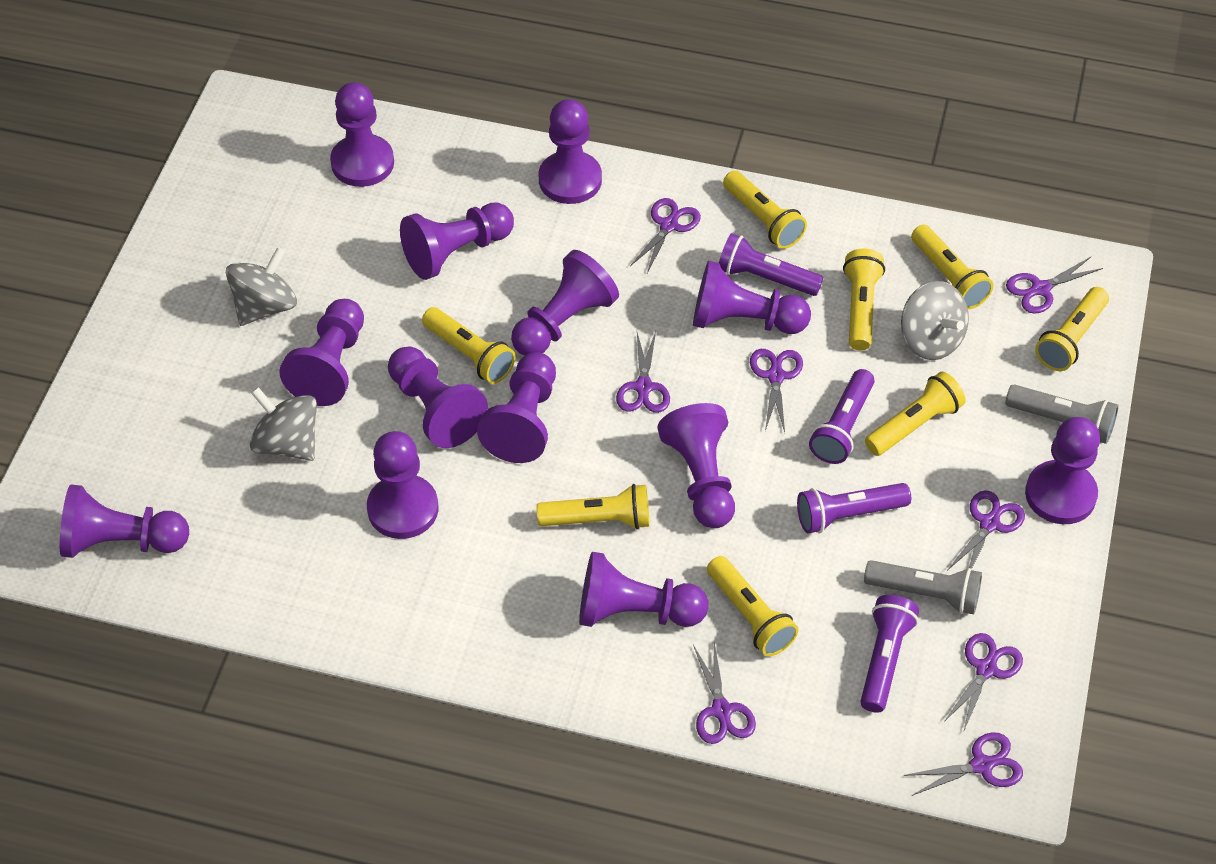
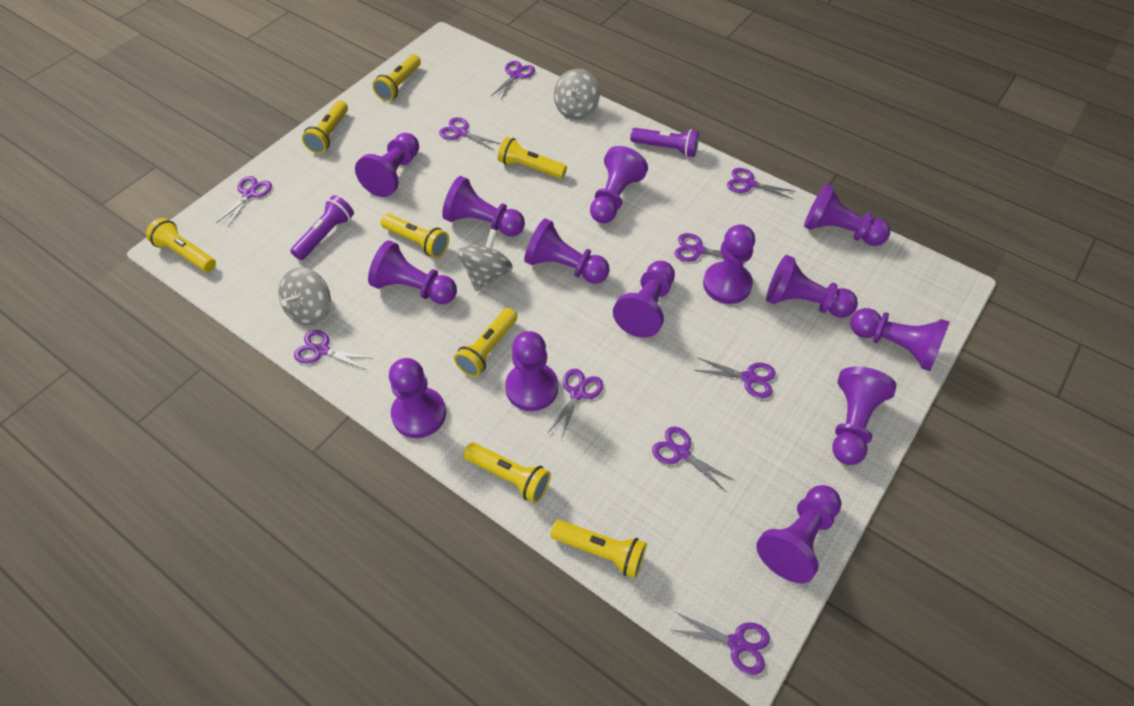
grey flashlight: [864,560,982,614] [1005,384,1119,444] = 2 -> none = 0
purple flashlight: [719,233,823,296] [797,483,911,533] [809,369,875,464] [860,595,919,713] = 4 -> [290,195,354,260] [630,128,699,157] = 2
purple pawn: [60,484,189,558] [279,299,364,406] [330,82,394,187] [367,431,438,539] [388,346,488,448] [400,203,514,280] [477,352,556,463] [511,250,619,356] [539,99,602,204] [579,552,708,627] [657,403,735,528] [693,261,811,334] [1025,417,1100,524] = 13 -> [355,133,419,197] [368,240,457,304] [389,358,446,438] [442,176,525,237] [505,331,558,411] [524,218,610,284] [590,146,648,223] [613,261,675,338] [703,224,755,304] [756,485,841,583] [766,255,858,318] [804,184,890,246] [832,367,897,465] [850,308,950,371] = 14
purple scissors: [616,331,670,413] [630,198,701,273] [693,642,756,744] [750,349,803,432] [903,732,1023,796] [943,633,1023,733] [948,490,1025,570] [1006,256,1103,314] = 8 -> [216,176,272,227] [294,330,373,370] [439,117,501,150] [491,61,535,100] [547,369,603,440] [652,427,735,492] [672,612,770,675] [674,233,745,264] [694,357,776,398] [727,168,796,199] = 10

